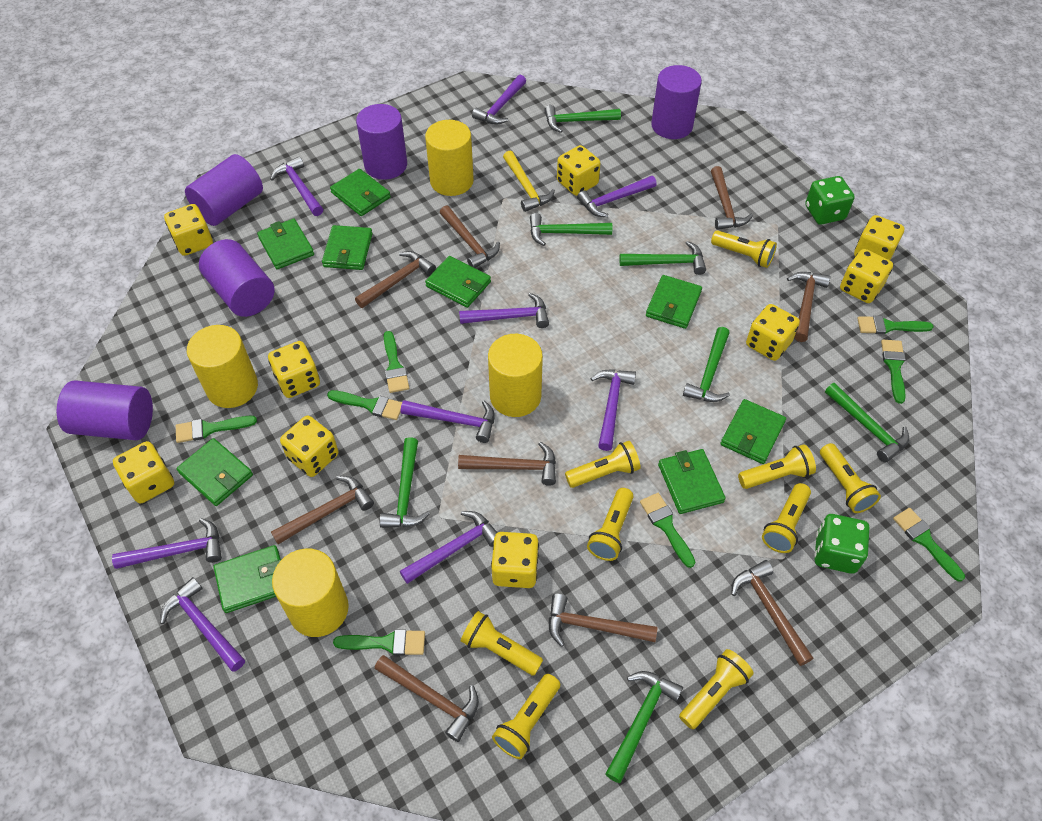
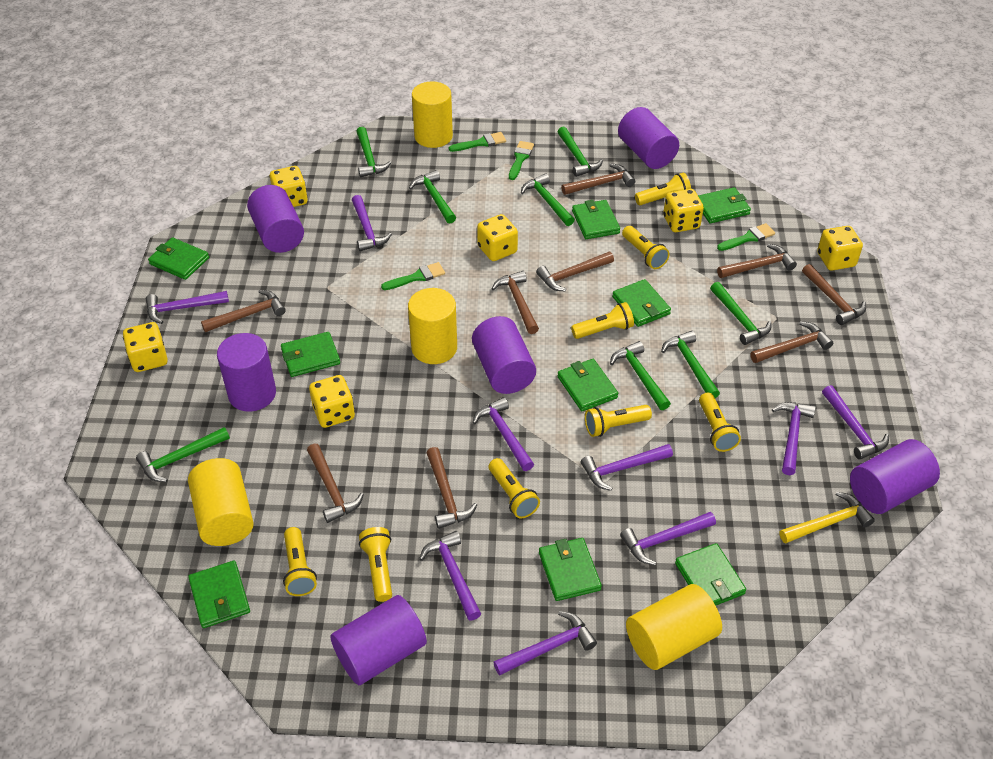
green brush: [176,416,257,443] [327,390,402,420] [333,629,425,655] [384,331,409,393] [640,493,695,568] [857,316,934,334] [881,340,906,404] [893,508,965,582] = 8 -> [381,262,445,290] [449,132,506,152] [509,141,534,180] [717,223,775,251] = 4
green dice: [805,176,855,225] [814,514,869,574] = 2 -> none = 0
green hammer: [380,437,430,528] [530,213,613,246] [544,105,621,133] [605,671,683,783] [619,241,706,275] [683,327,730,402] [825,383,909,463] = 7 -> [136,427,230,482] [356,127,391,177] [409,170,456,224] [521,174,575,226] [558,127,603,177] [610,341,671,410] [661,331,720,398] [710,282,771,345] = 8
purple cylinder: [57,380,153,440] [185,154,263,226] [199,239,275,317] [356,104,407,180] [651,65,702,139] = 5 -> [217,333,276,412] [247,185,304,253] [331,595,427,685] [472,316,536,394] [618,107,679,169] [850,439,940,514] = 6
yellow dice: [113,441,174,504] [164,204,213,256] [268,341,320,398] [280,416,338,477] [491,532,539,588] [557,145,601,196] [746,304,800,361] [840,249,893,303] [854,215,904,260] = 9 -> [123,322,168,372] [270,166,308,207] [309,375,355,428] [477,214,518,261] [663,189,704,232] [817,226,863,271] = 6
yellow flashlight: [461,611,543,676] [492,674,560,759] [565,441,641,488] [587,488,634,561] [679,649,754,730] [711,230,777,268] [738,444,816,489] [762,483,811,553] [820,443,881,513] = 9 -> [283,527,317,596] [359,527,392,602] [489,458,540,518] [571,302,634,339] [585,405,652,437] [622,226,670,269] [635,173,691,205] [699,393,741,452] = 8

